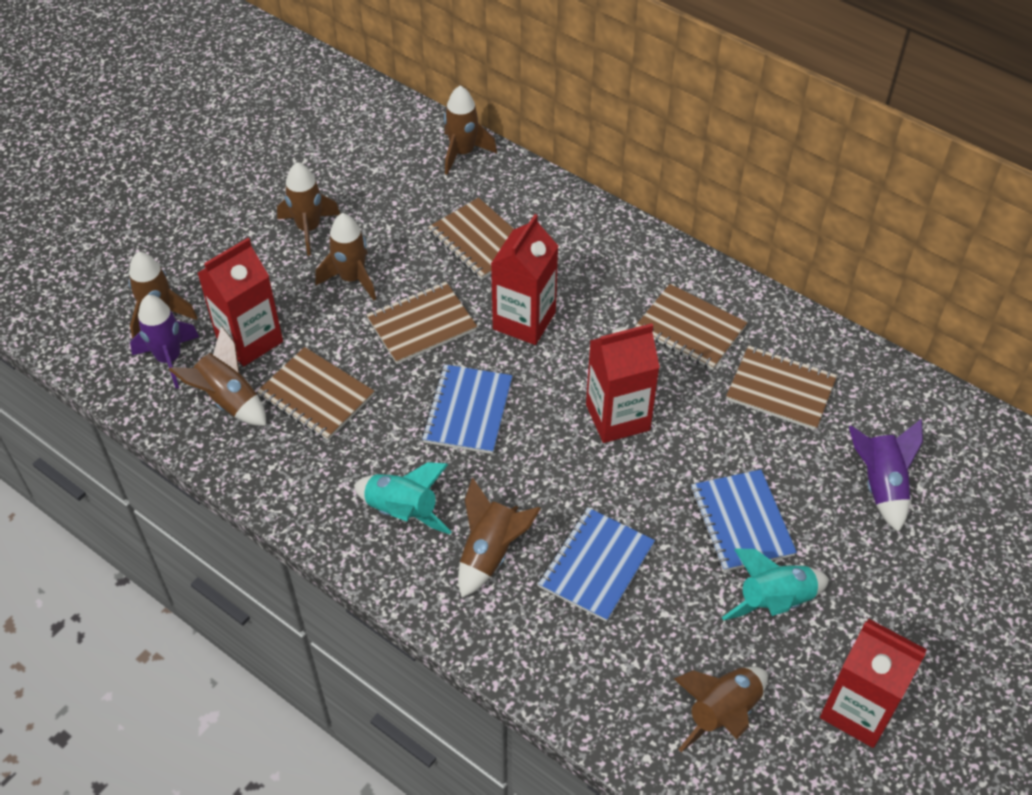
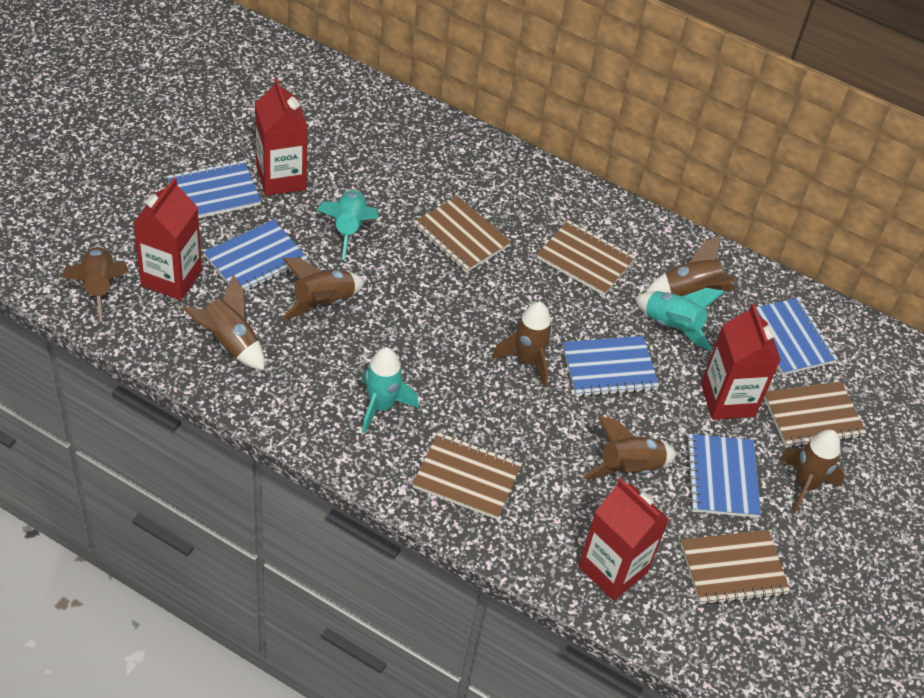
blue notebook: [421,364,513,454] [538,507,655,622] [691,469,797,572] = 3 -> [167,160,261,218] [204,220,308,293] [562,336,659,397] [686,434,761,518] [746,298,838,375] = 5
purple rocket: [130,295,199,388] [849,419,923,532] = 2 -> none = 0
turquoise rocket: [354,462,452,534] [722,548,829,621] = 2 -> [317,190,378,260] [361,347,419,433] [635,288,724,351] = 3

